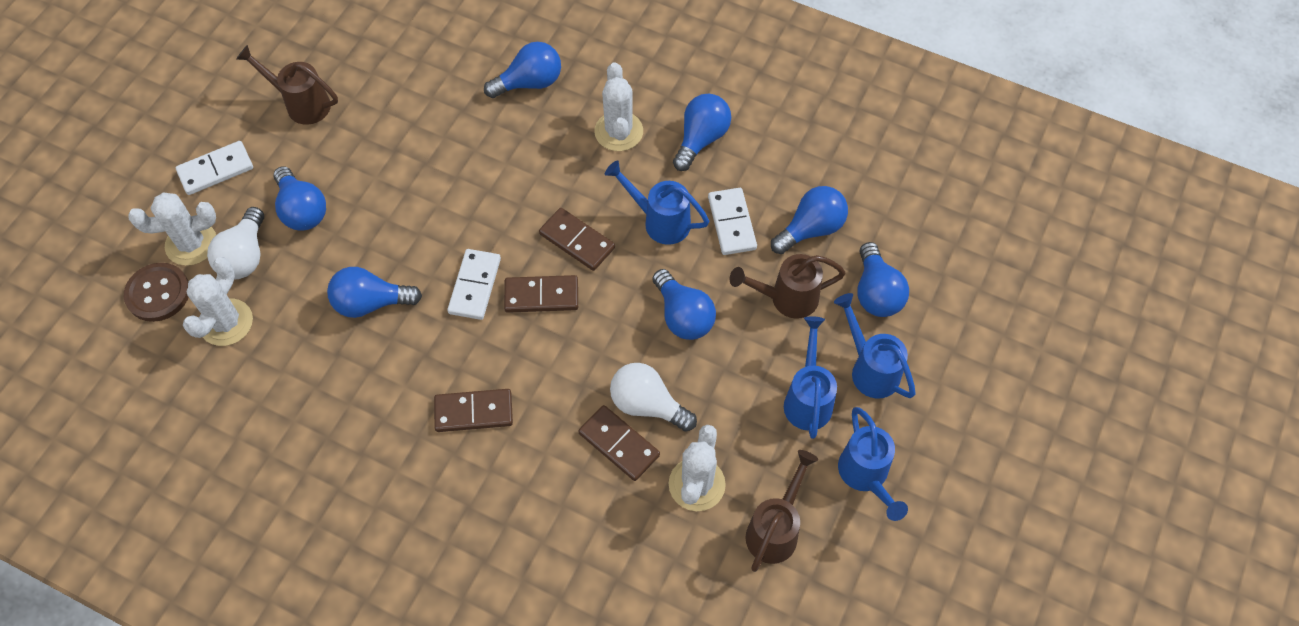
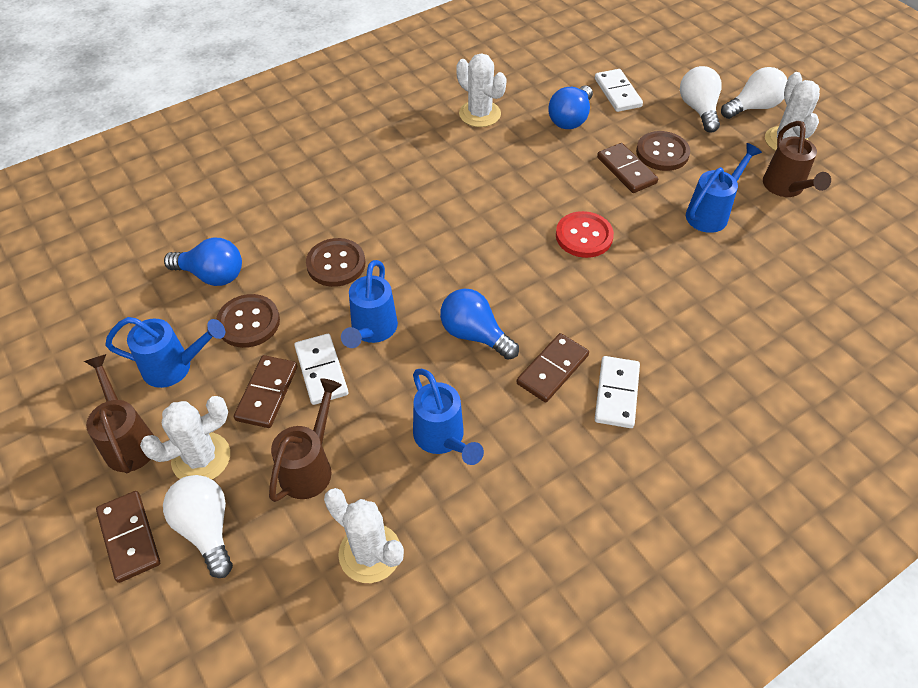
blue light bulb: [273,166,326,230] [327,267,422,318] [484,42,561,98] [652,269,716,340] [673,94,731,171] [771,186,848,254] [857,242,909,317] = 7 -> [164,238,242,286] [440,289,519,360] [548,85,593,129] = 3
brown button: [124,263,189,322] = 1 -> [216,294,280,348] [306,238,366,287] [636,131,690,171] = 3
red button: none = 0 -> [556,211,614,258] = 1
white light bulb: [207,207,264,280] [610,363,697,432] = 2 -> [163,475,233,578] [680,66,722,133] [721,67,787,119] = 3

